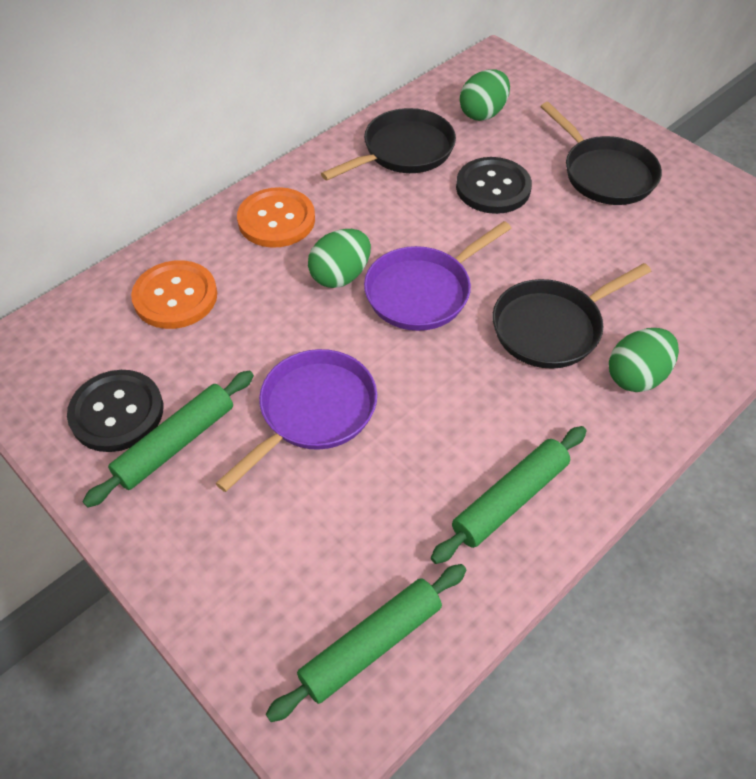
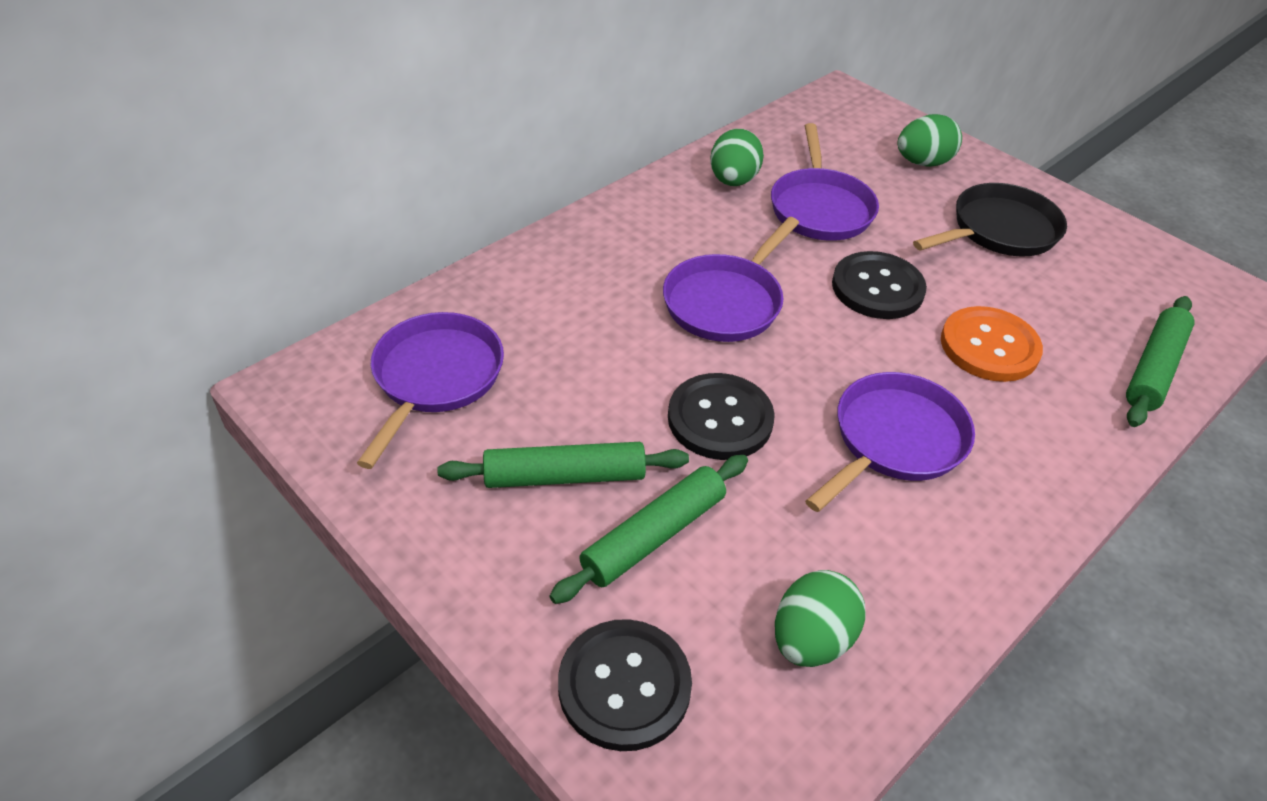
black button: [67,370,163,452] [456,157,532,214] = 2 -> [558,619,692,751] [668,373,775,460] [832,251,927,319] = 3
black pan: [321,108,456,181] [493,263,651,369] [540,102,662,205] = 3 -> [913,183,1067,256] = 1
orange button: [131,260,217,329] [237,187,315,248] = 2 -> [941,306,1043,382] = 1
purple pan: [215,349,377,492] [364,221,512,331] = 2 -> [357,312,504,469] [663,217,799,342] [771,123,879,241] [805,372,975,512] = 4

